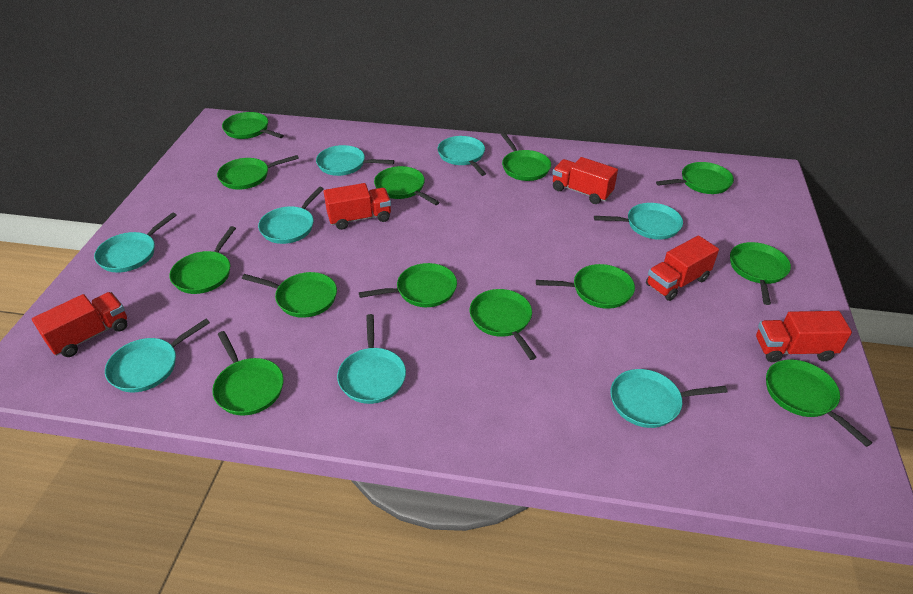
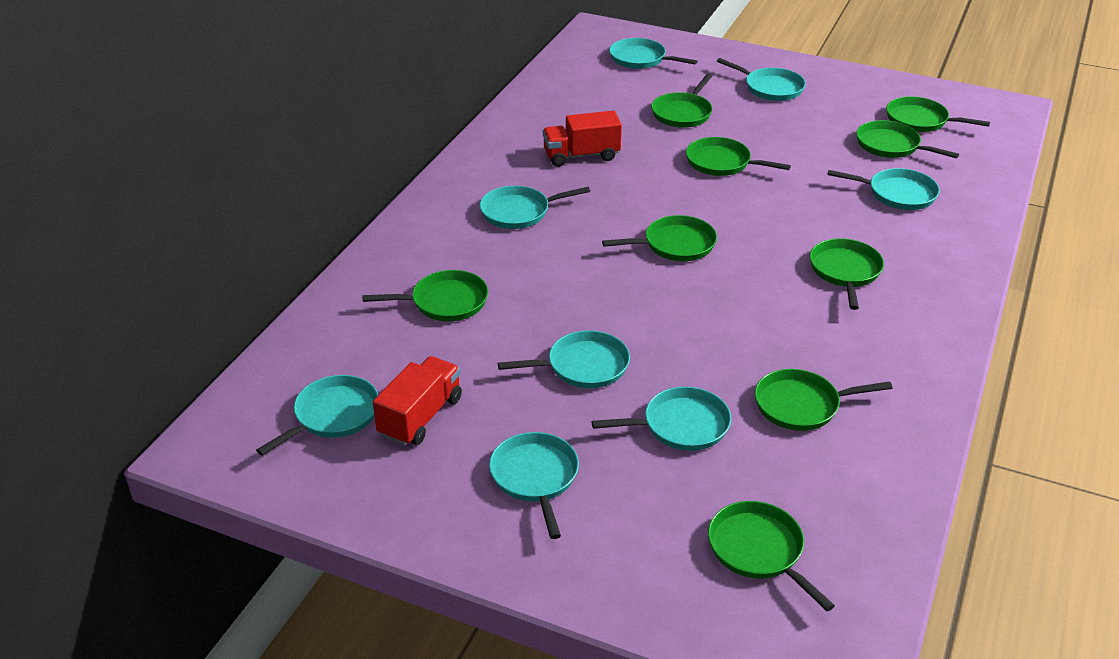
green pan: [169,226,236,294] [212,331,284,415] [217,155,299,190] [222,112,284,139] [242,272,337,318] [359,263,457,307] [374,166,440,205] [470,289,536,360] [501,133,551,181] [536,264,635,309] [656,162,734,194] [730,242,791,305] [766,360,872,447] = 13 -> [363,270,488,321] [602,215,717,261] [651,74,712,128] [686,137,791,176] [708,501,835,611] [755,369,892,431] [810,238,884,310] [856,120,959,158] [886,97,990,132] = 9
red truck: [32,292,128,357] [324,183,391,230] [552,157,618,204] [646,236,719,301] [756,311,852,362] = 5 -> [373,356,462,446] [543,111,622,167] = 2

